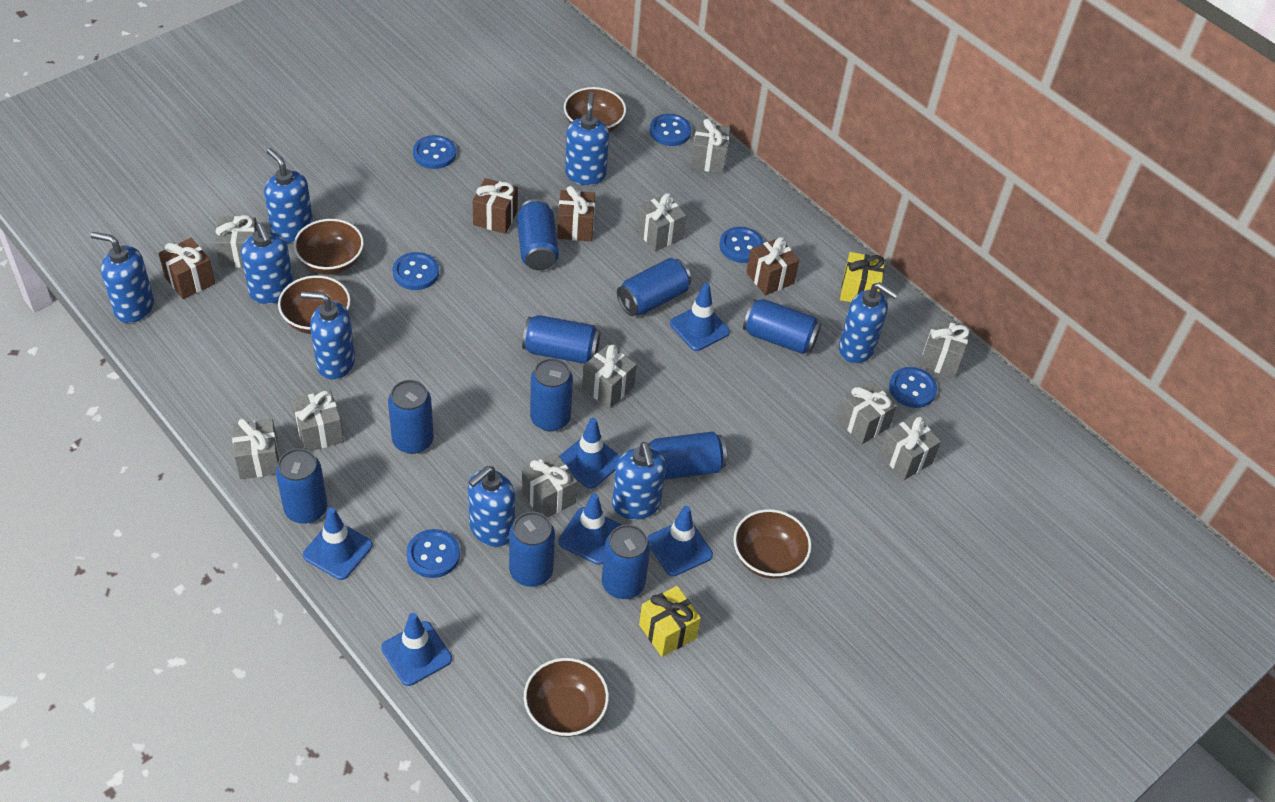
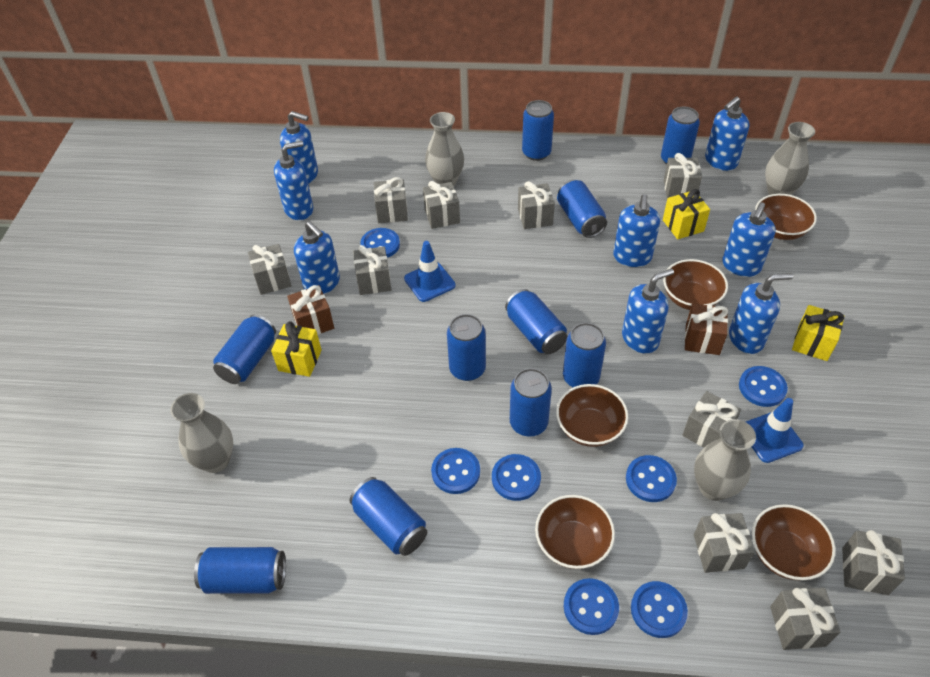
blue button: [393,252,439,290] [406,529,460,578] [413,135,456,169] [650,114,691,146] [719,227,764,263] [889,367,937,408] = 6 -> [360,228,400,258] [431,448,480,494] [492,454,541,501] [564,578,619,635] [626,455,677,502] [631,581,688,638] [739,366,788,407] = 7
blue traffic cone: [303,507,373,580] [381,613,452,686] [558,494,621,565] [559,418,621,489] [647,506,713,576] [670,283,730,351] = 6 -> [404,241,456,302] [746,398,804,463] = 2
brown gift: [158,238,215,299] [473,178,518,234] [557,186,595,241] [746,237,799,295] = 4 -> [287,285,334,335] [685,303,728,355] = 2
grey vase: none = 0 -> [170,393,233,473] [425,112,464,186] [694,419,756,501] [765,122,815,195] = 4
yellow gift: [639,586,701,657] [840,252,885,302] = 2 -> [271,321,322,377] [663,189,710,239] [792,305,844,361] = 3

